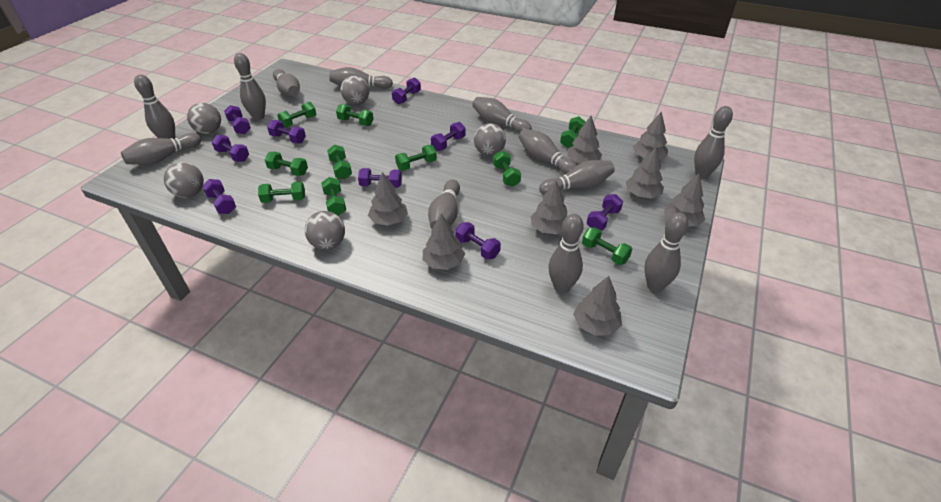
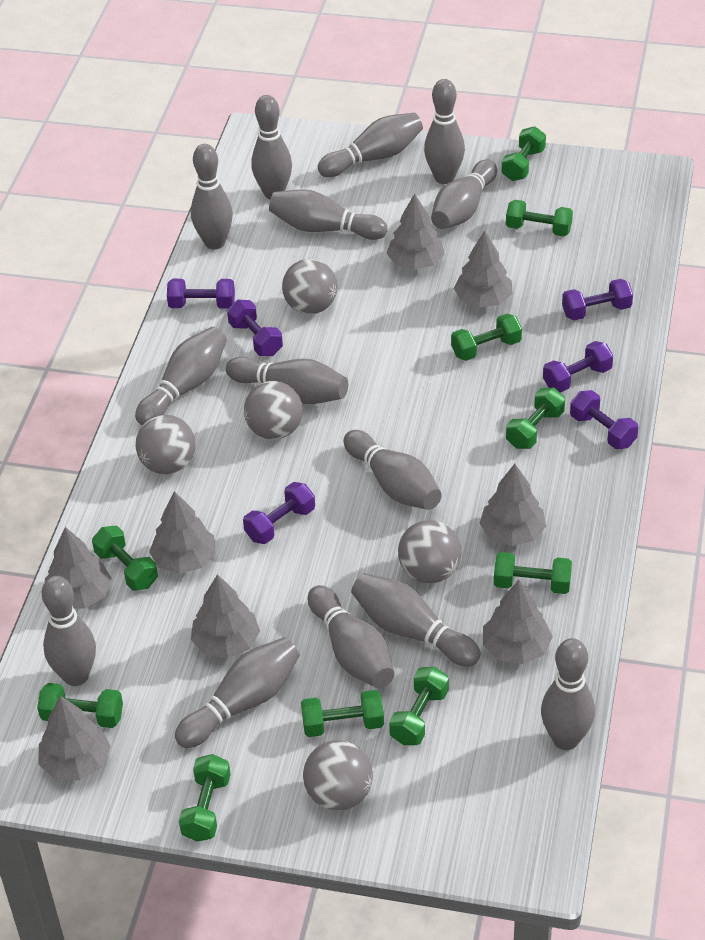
grey bowling pin: [121,133,201,165] [134,74,175,139] [234,53,266,120] [273,69,300,97] [329,67,393,89] [428,180,460,229] [472,97,532,133] [519,129,577,175] [539,160,615,195] [549,214,584,293] [644,213,688,292] [694,106,733,179] = 12 -> [42,576,96,686] [135,327,227,426] [175,637,300,748] [191,144,233,250] [226,357,348,404] [251,95,292,200] [269,189,387,240] [308,585,394,688] [318,113,423,177] [343,430,442,510] [351,573,481,667] [424,79,465,184] [431,159,497,229] [541,638,595,750] = 14
purple dumbbell: [202,179,236,214] [212,135,249,162] [224,105,251,134] [267,120,306,143] [358,168,402,188] [392,77,421,104] [431,122,466,151] [455,222,501,260] [587,194,623,231] = 9 -> [167,279,235,309] [227,300,283,356] [243,482,315,544] [543,341,613,393] [562,279,633,320] [570,390,638,449] = 6

